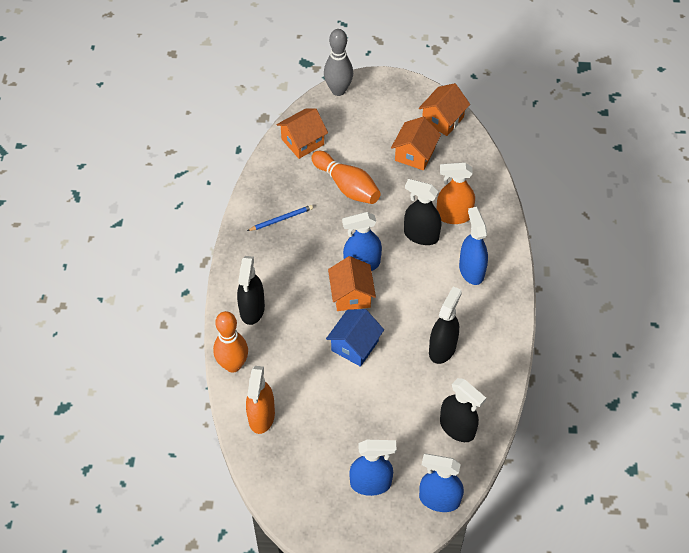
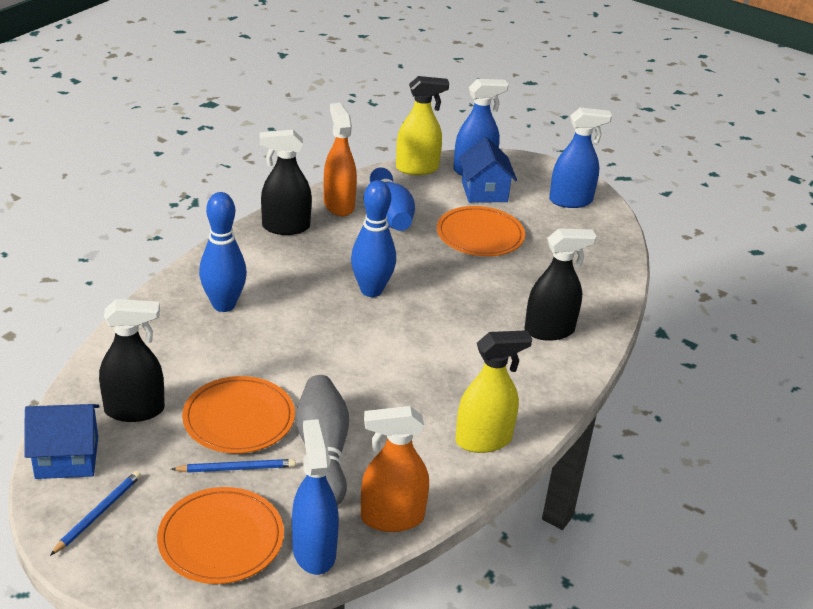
black spray bottle: [237,256,265,325] [404,179,442,245] [429,286,462,364] [440,378,486,442] = 4 -> [99,299,165,422] [260,130,312,235] [524,228,597,341] = 3
blue bowling pin: none = 0 -> [199,192,247,312] [351,180,396,297] [370,167,415,231] = 3
blue house: [326,309,384,367] = 1 -> [24,404,100,479] [459,137,517,203] = 2
blue pencil: [247,205,313,231] = 1 -> [50,471,141,556] [171,459,295,473] = 2
blue spray bottle: [342,212,382,271] [349,440,396,496] [419,453,464,512] [459,207,488,285] = 4 -> [292,419,339,575] [453,79,509,176] [549,108,612,208] = 3
orange bowling pin: [213,311,248,373] [311,151,381,204] = 2 -> none = 0
orange house: [277,108,328,159] [328,256,376,311] [391,117,441,170] [419,83,470,136] = 4 -> none = 0
orange plate: none = 0 -> [157,487,284,584] [182,376,295,453] [437,206,525,256] = 3
yellow spray bottle: none = 0 -> [396,76,449,175] [455,330,532,453] = 2

